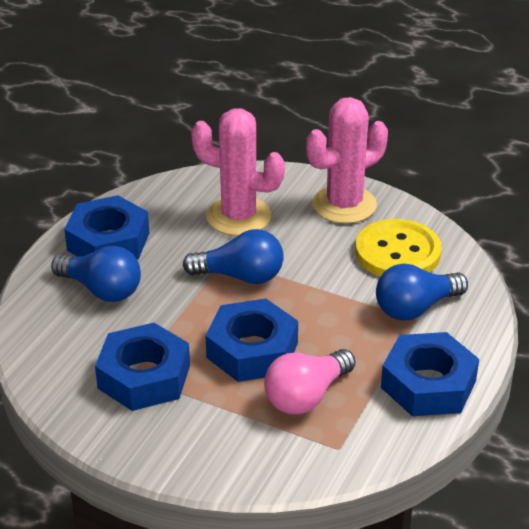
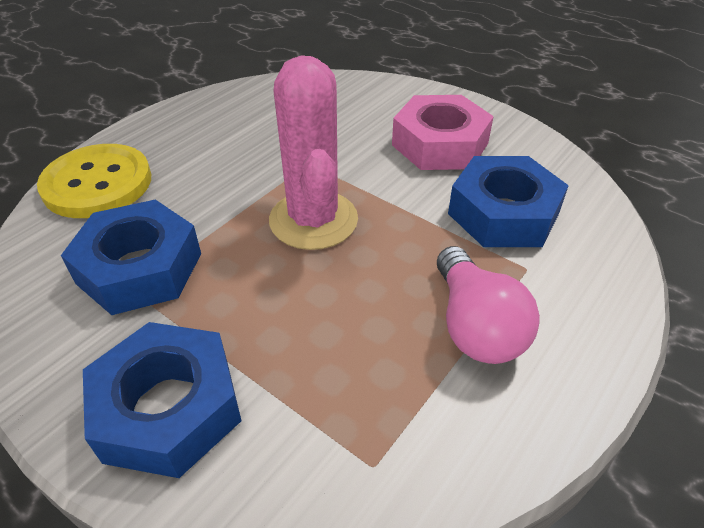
blue light bulb: [51,246,141,302] [183,229,284,284] [376,264,468,321] = 3 -> none = 0
blue nut: [64,195,149,259] [95,323,190,411] [205,298,298,382] [381,332,479,416] = 4 -> [61,200,201,315] [83,322,242,478] [448,156,569,247] = 3
pink cactus: [191,108,285,236] [306,97,388,224] = 2 -> [269,55,358,250] = 1
pink nut: none = 0 -> [392,95,494,170] = 1

